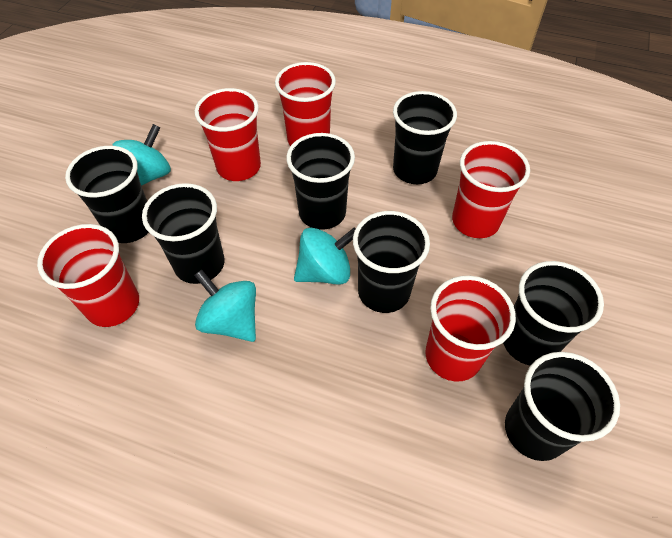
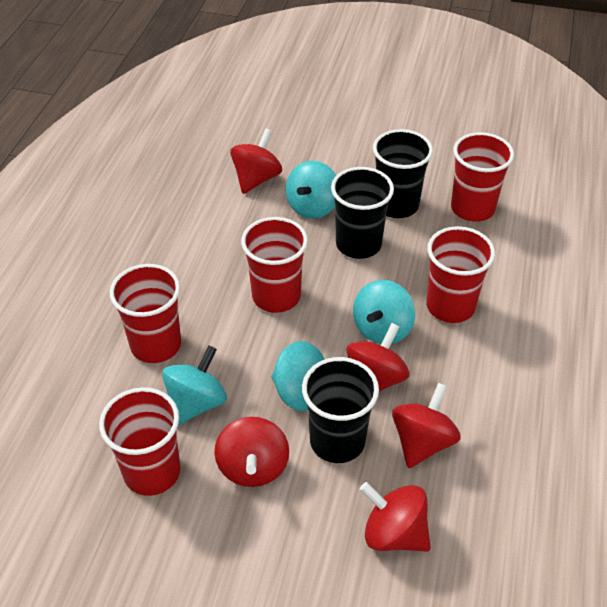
black cup: [65,146,149,243] [142,183,224,284] [286,133,355,230] [353,211,430,313] [393,91,457,184] [503,261,604,366] [505,352,620,461] = 7 -> [302,357,379,463] [331,167,394,259] [373,129,433,218] = 3
red spinning top: none = 0 -> [214,417,289,487] [230,128,282,194] [347,323,409,392] [360,482,431,552] [392,383,461,468] = 5
turquoise spinning top: [112,124,171,186] [194,270,256,342] [294,228,356,285] = 3 -> [162,346,227,426] [271,341,325,411] [286,161,336,219] [353,280,415,344] = 4

